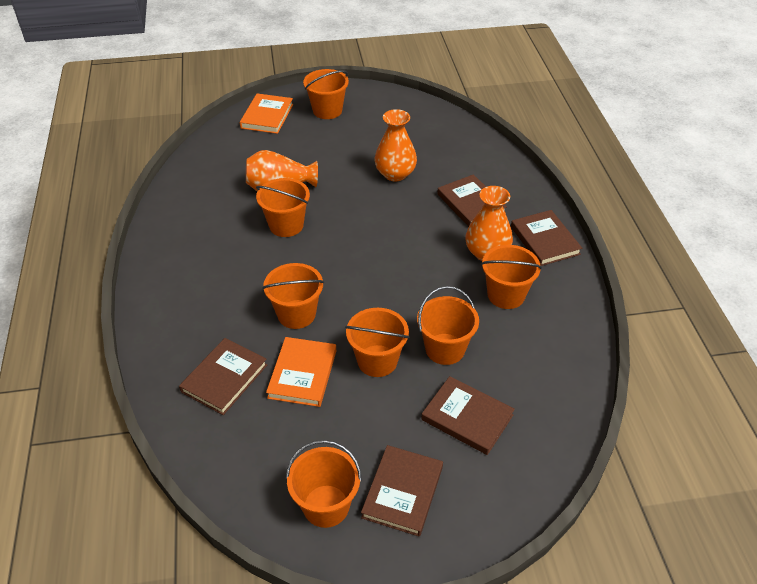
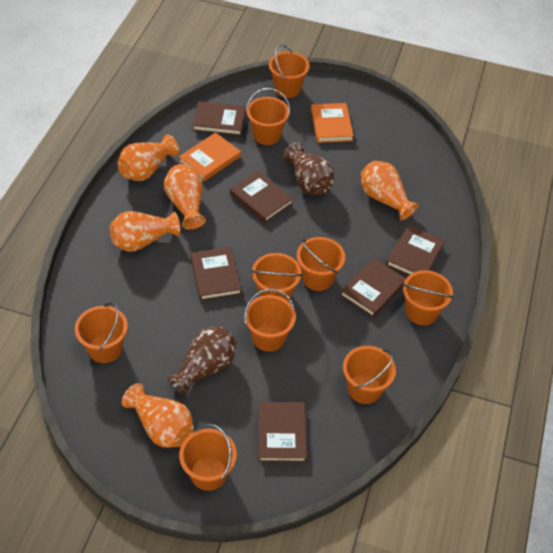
brown book: [179,338,267,415] [361,445,443,537] [421,376,515,455] [437,174,507,227] [511,210,582,266] = 5 -> [190,247,242,301] [193,101,246,136] [230,171,293,223] [259,402,307,462] [340,258,406,318] [386,225,445,275] = 6
brown vase: none = 0 -> [167,326,236,396] [284,142,334,195] = 2
orange bucket: [256,178,310,237] [262,263,324,329] [286,440,362,528] [303,69,349,119] [345,308,410,377] [417,286,479,365] [481,245,542,309] = 7 -> [75,302,128,363] [179,424,237,491] [244,289,296,352] [246,88,290,145] [251,253,302,302] [269,45,310,98] [297,237,345,291] [343,346,396,404] [403,270,453,325] = 9
orange vase: [246,150,318,191] [375,109,417,181] [465,186,513,261] = 3 -> [110,211,180,252] [117,134,179,181] [122,383,194,448] [164,164,206,230] [361,161,419,221] = 5

